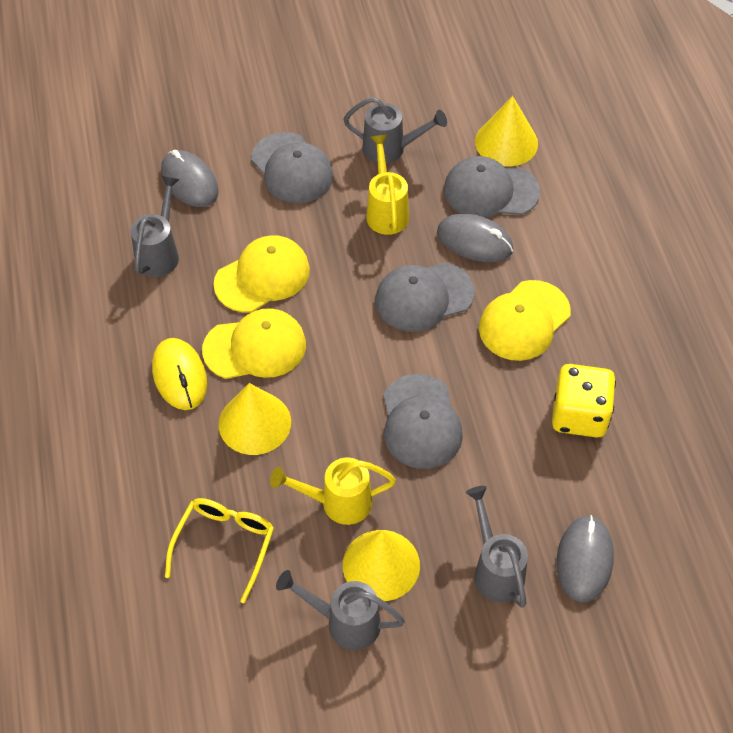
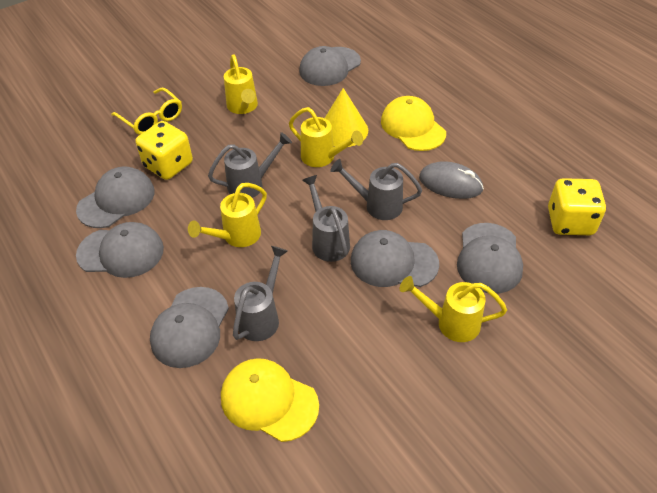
grey cap: [251,132,334,203] [375,262,475,332] [383,374,463,469] [444,156,540,218] = 4 -> [76,166,155,228] [76,222,164,278] [150,287,229,368] [299,46,361,86] [351,230,439,287] [457,223,523,294] = 6
grey mouse: [161,150,219,207] [437,213,513,262] [557,515,614,602] = 3 -> [419,161,484,199] = 1
yellow cap: [202,308,306,379] [213,235,310,312] [479,280,571,361] = 3 -> [221,358,319,442] [381,96,446,151] = 2
yellow cone: [219,383,291,455] [343,530,420,601] [475,96,538,167] = 3 -> [325,88,368,147] = 1
yellow dice: [552,364,616,438] = 1 -> [136,121,193,180] [548,178,606,235] = 2
yellow mouse: [152,338,207,410] = 1 -> none = 0
yellow watering can: [270,458,396,525] [366,135,409,235] = 2 -> [188,183,267,247] [224,54,258,114] [289,107,363,167] [400,276,507,342] = 4

